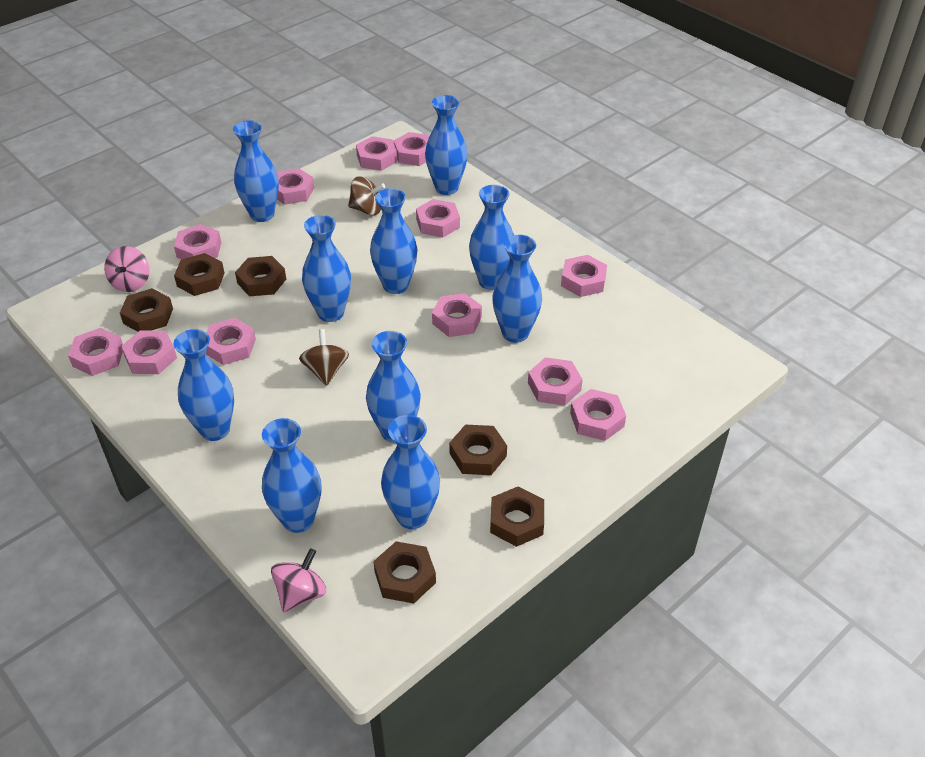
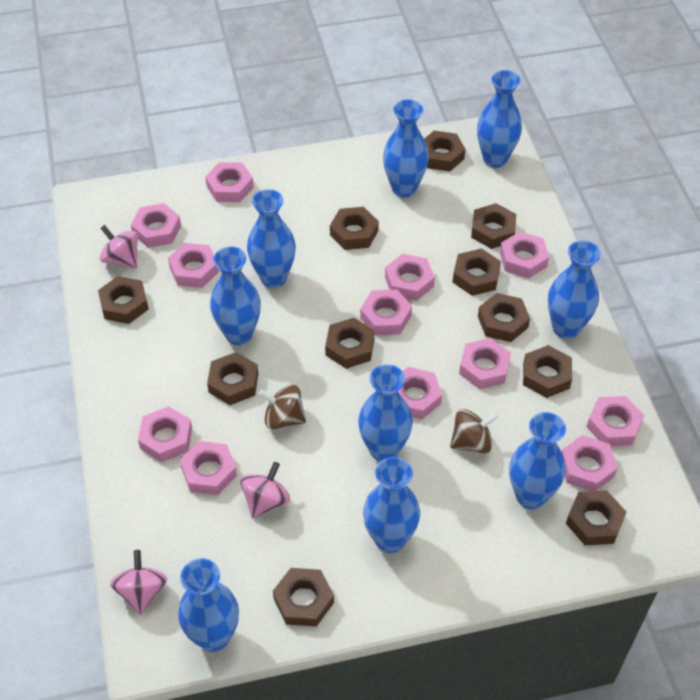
blue vase: [174,329,234,441] [233,120,279,222] [262,418,321,533] [302,215,351,322] [366,331,421,443] [370,188,418,294] [381,415,440,529] [425,95,468,195] [469,185,514,290] [492,235,542,343] = 10 -> [178,558,239,652] [210,247,261,345] [247,189,296,288] [358,364,413,462] [363,457,420,553] [383,99,429,197] [477,70,522,168] [509,412,566,509] [548,240,601,339] = 9
brown nut: [120,288,173,332] [174,253,224,296] [235,256,286,296] [373,541,436,604] [449,425,507,475] [490,487,544,547] = 6 -> [98,276,149,324] [207,352,258,405] [273,568,334,627] [325,318,375,369] [330,207,379,250] [424,131,465,172] [453,249,501,296] [471,203,516,249] [478,293,530,342] [523,345,572,398] [566,491,626,545] = 11
pink spinning top: [104,246,149,292] [271,548,326,612] = 2 -> [100,225,138,269] [110,550,167,615] [240,462,290,519] = 3

